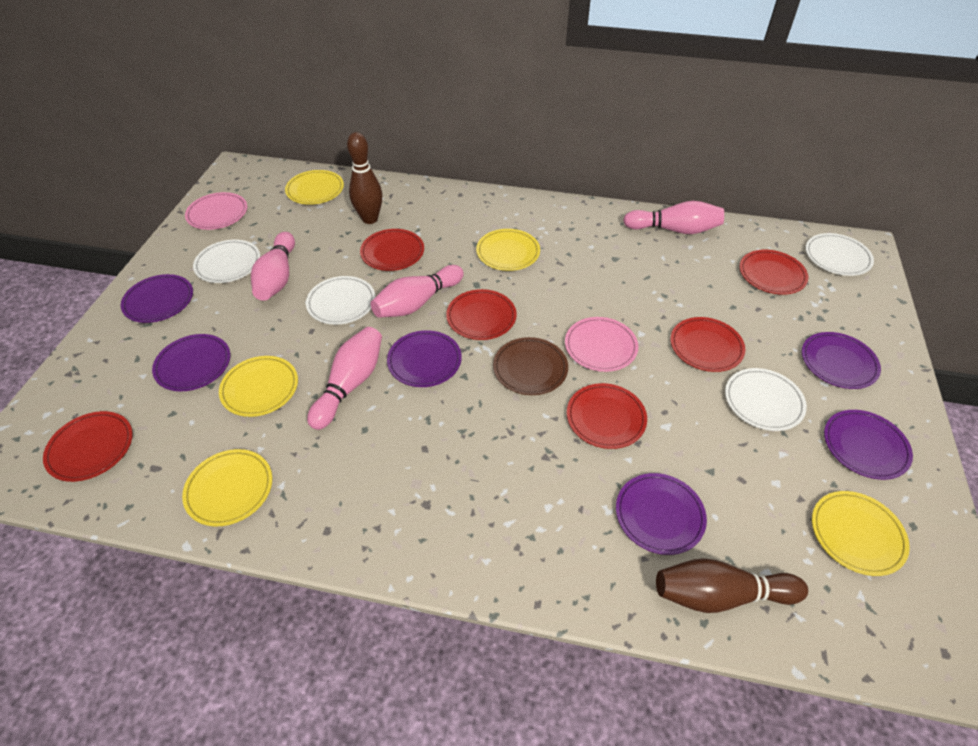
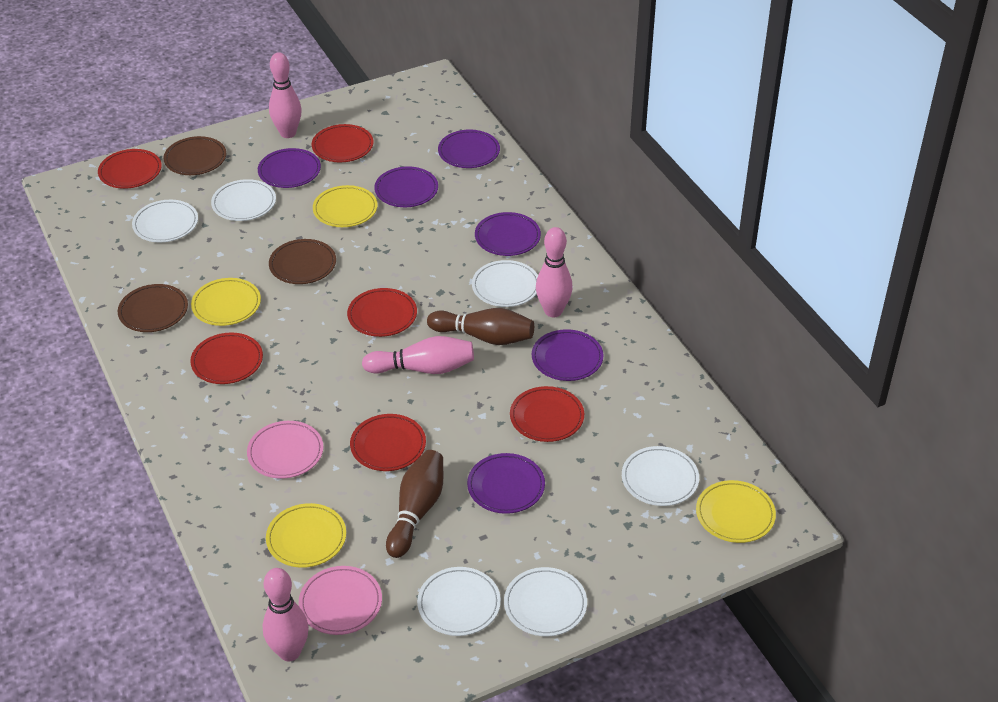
brown plate: [493,337,568,395] = 1 -> [118,284,188,332] [163,136,226,175] [269,239,336,284] = 3
white plate: [193,240,260,283] [306,276,375,325] [725,368,807,431] [806,233,874,276] = 4 -> [132,200,198,243] [211,179,276,221] [417,567,501,636] [472,260,538,307] [504,567,587,636] [622,446,699,506] = 6
yellow plate: [182,449,272,526] [219,356,298,417] [285,170,344,205] [476,229,540,271] [812,491,910,576] = 5 -> [191,278,261,326] [266,503,346,568] [313,185,377,227] [696,480,776,543] = 4

